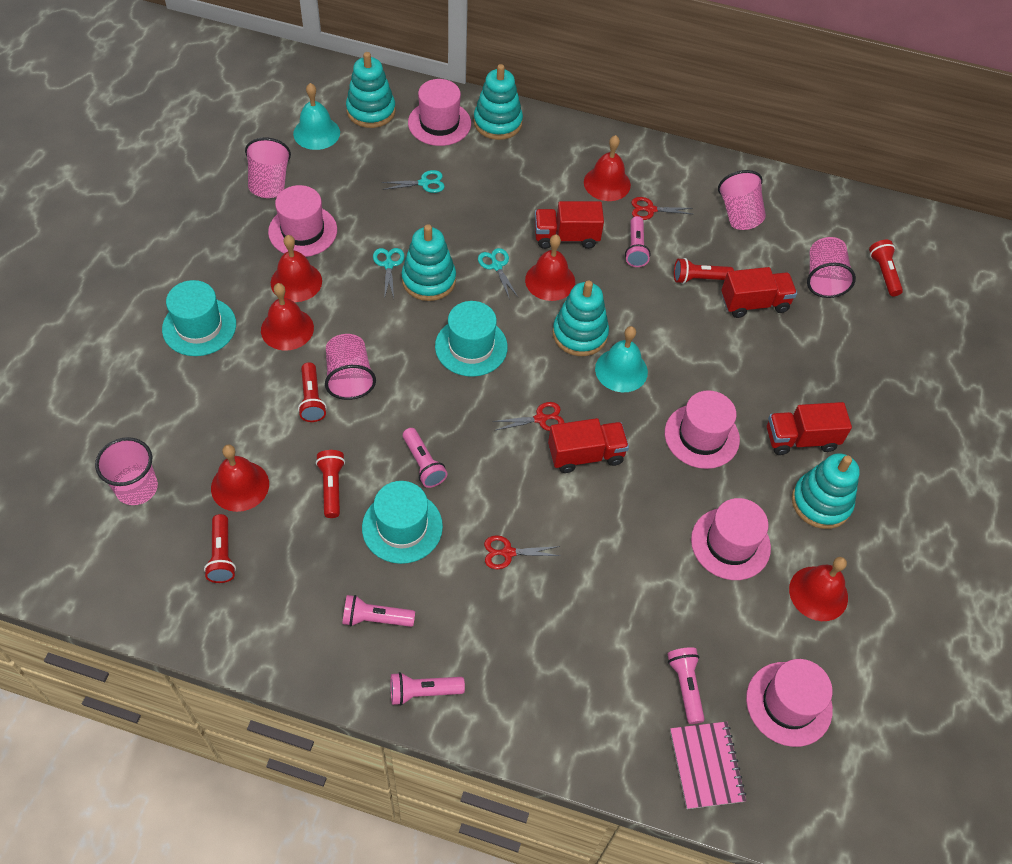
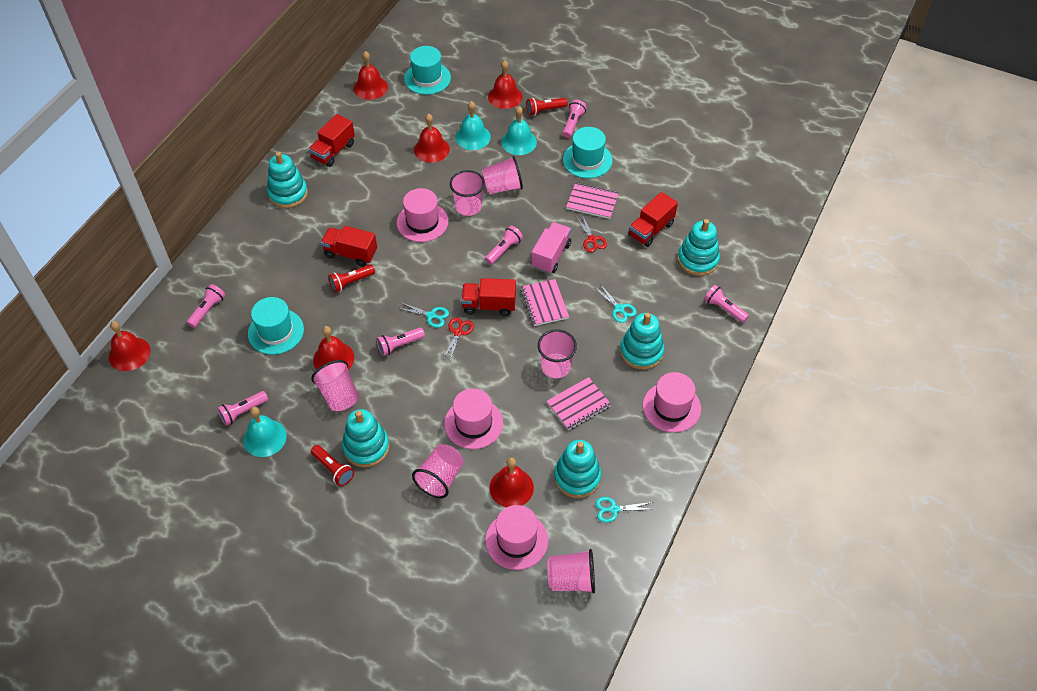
pink cup: [95,437,158,505] [245,138,291,198] [325,334,376,400] [718,170,766,230] [807,237,856,298] = 5 -> [311,360,359,411] [412,444,464,498] [450,170,485,216] [482,156,523,194] [538,329,577,378] [547,549,595,594] = 6
pink flashlight: [342,595,415,627] [390,672,465,705] [403,428,448,488] [625,216,651,267] [668,647,705,724] = 5 -> [187,284,226,328] [217,391,268,426] [376,328,425,356] [485,226,523,265] [563,100,587,138] [704,285,749,323] = 6
pink hat: [268,185,337,257] [408,79,471,146] [665,390,740,469] [691,498,771,580] [746,659,833,747] = 5 -> [396,188,449,242] [444,388,503,449] [485,505,548,570] [643,372,701,433] = 4
pink notebook: [670,722,746,809] = 1 -> [521,279,569,326] [547,377,611,430] [566,183,619,219] = 3
pink truck: none = 0 -> [531,222,571,273] = 1
red flashlight: [204,514,236,583] [298,362,327,422] [316,450,345,518] [674,258,734,284] [869,240,903,296] = 5 -> [311,445,354,486] [328,264,375,292] [526,98,568,116] = 3
red scissors: [484,535,560,569] [492,402,565,431] [631,197,693,220] = 3 -> [443,318,474,361] [576,214,607,252] = 2
turquoise bell: [293,83,340,150] [595,326,648,392] = 2 -> [243,407,287,457] [455,101,491,150] [501,106,537,155] = 3

